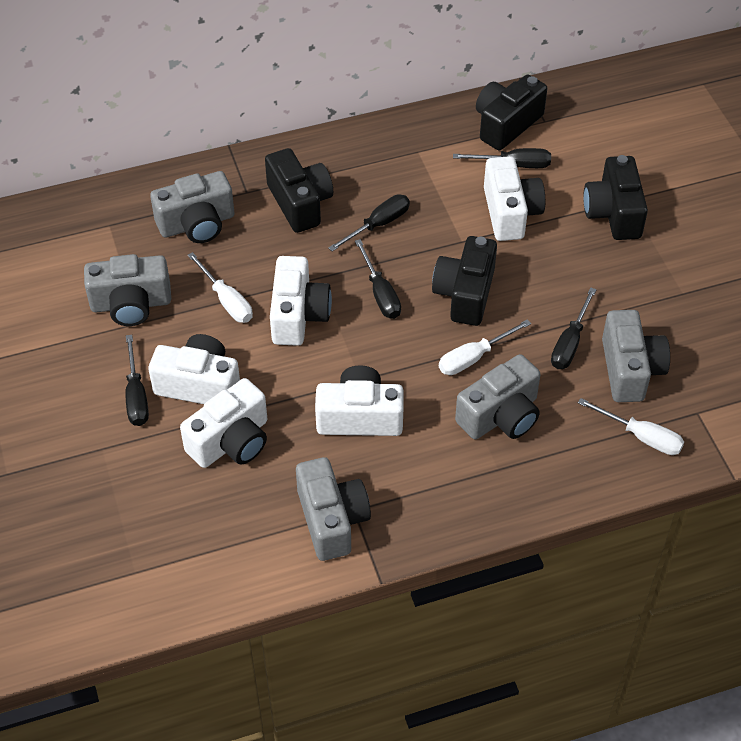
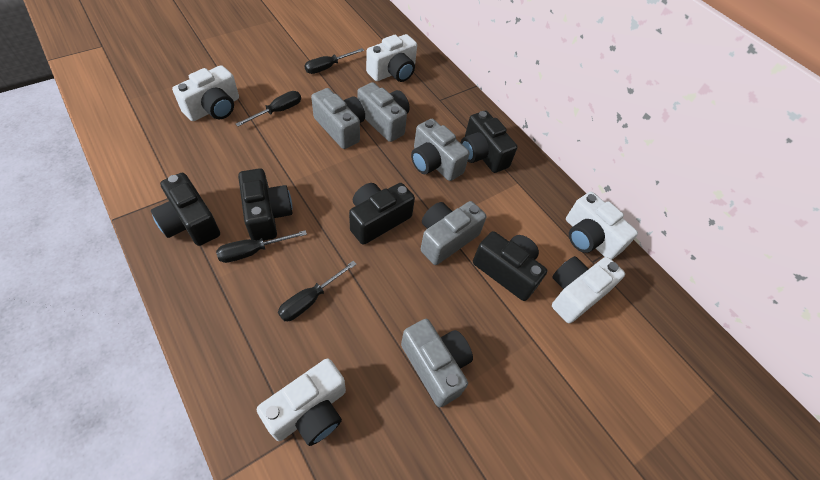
black camera: [265,148,333,233] [432,236,497,326] [476,75,547,151] [583,155,648,240] = 4 -> [151,173,220,246] [238,168,293,241] [349,183,415,245] [461,111,518,173] [473,231,547,301] = 5
black screwdriver: [126,335,149,426] [328,195,410,252] [355,239,401,319] [453,148,551,168] [551,287,597,369] = 5 -> [216,230,307,263] [236,91,301,126] [278,261,357,321] [304,48,364,74] = 4
white screwdriver: [188,252,253,323] [439,319,531,375] [578,398,684,455] = 3 -> none = 0

